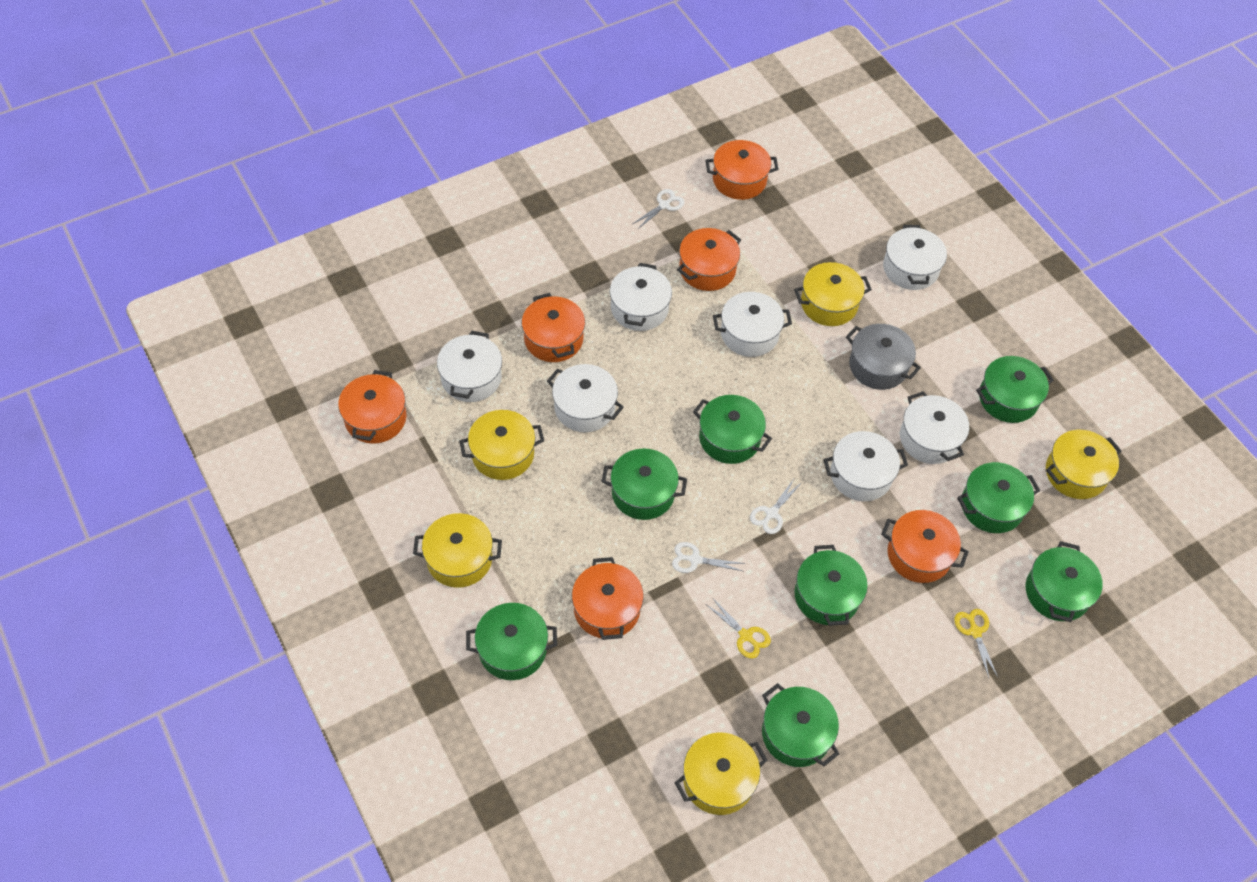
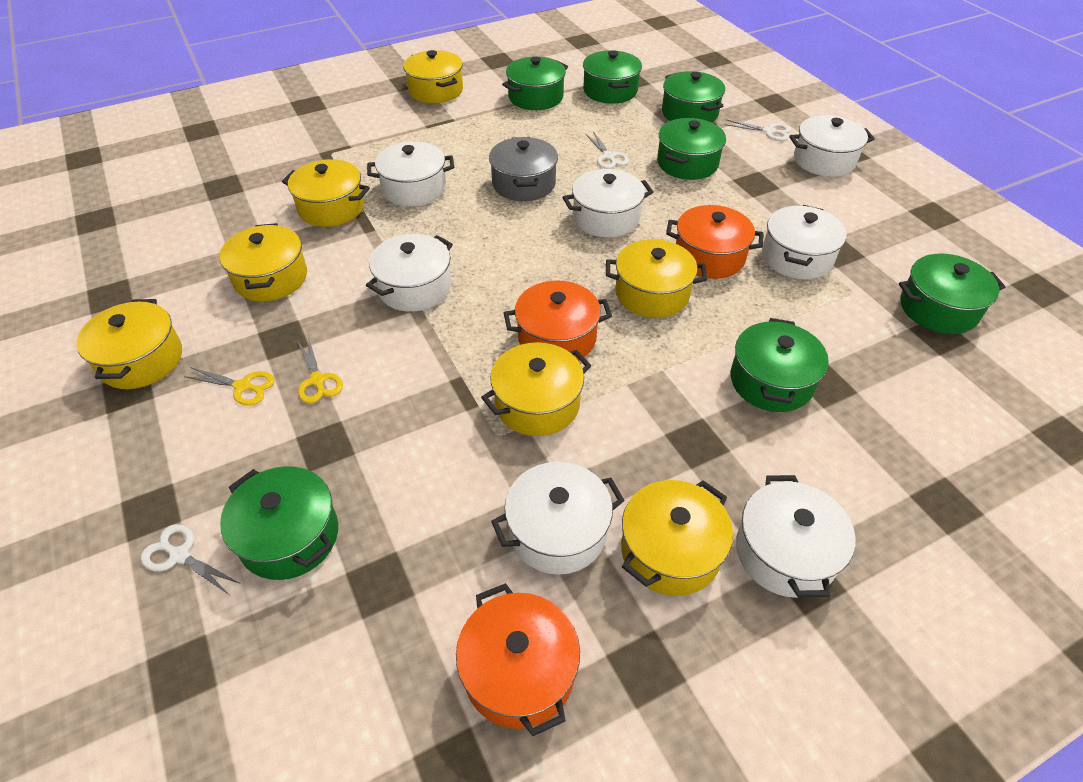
green pot: [466,603,557,680] [601,448,687,520] [693,395,772,464] [762,683,839,767] [794,545,868,626] [957,462,1040,533] [976,356,1054,423] [1026,541,1103,622] = 8 -> [220,466,338,580] [502,56,568,110] [583,50,642,104] [657,118,726,180] [662,71,725,122] [731,318,829,412] [899,254,1006,334] = 7
orange pot: [338,370,406,444] [522,293,585,362] [572,557,644,640] [677,228,741,291] [705,140,779,200] [881,510,969,583] = 6 -> [456,583,580,736] [504,281,612,361] [666,205,764,279] = 3
yellow pot: [413,513,502,588] [459,410,544,480] [675,732,767,815] [794,262,872,326] [1046,430,1122,499] = 5 -> [76,299,182,389] [219,223,307,302] [282,159,370,227] [403,50,463,103] [481,342,591,436] [606,239,707,318] [621,480,733,596] = 7

